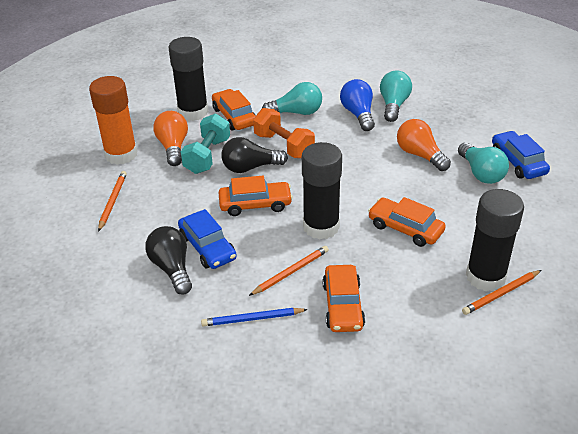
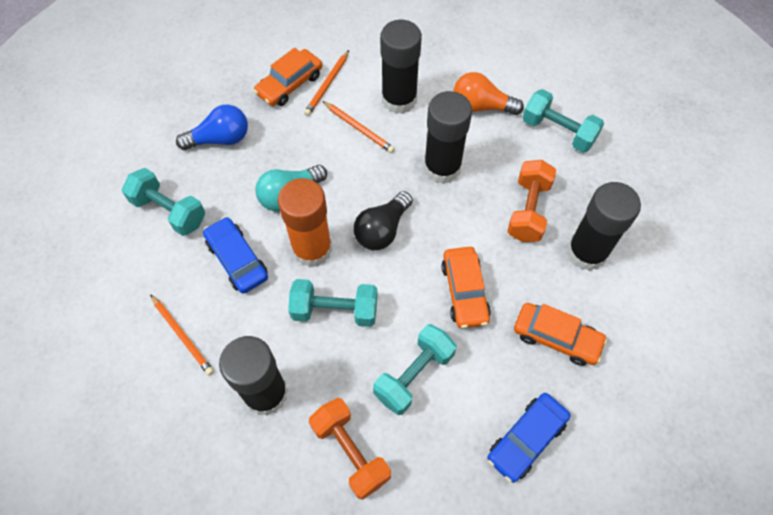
black glue stick: [168,37,209,121] [302,142,342,239] [466,189,524,291] = 3 -> [219,336,288,416] [380,19,422,114] [424,91,472,184] [567,182,641,271] = 4
black light bulb: [145,226,192,294] [221,137,288,173] = 2 -> [354,191,413,250] = 1
blue pencil: [201,308,308,326] = 1 -> none = 0
orange car: [212,89,256,130] [218,176,293,216] [323,265,365,332] [368,197,446,247] = 4 -> [254,47,322,106] [441,247,491,328] [514,303,607,366] = 3
orange dumbbell: [253,108,315,158] = 1 -> [309,398,391,500] [507,160,556,242] = 2
orange light bulb: [153,111,188,166] [397,119,451,171] = 2 -> [453,72,524,115] = 1
turquoise dumbbell: [181,113,230,174] = 1 -> [122,168,205,236] [288,279,378,327] [373,324,456,415] [522,89,604,153] = 4
turquoise light bulb: [262,82,322,115] [380,71,412,122] [458,142,509,184] = 3 -> [255,165,327,212] = 1

